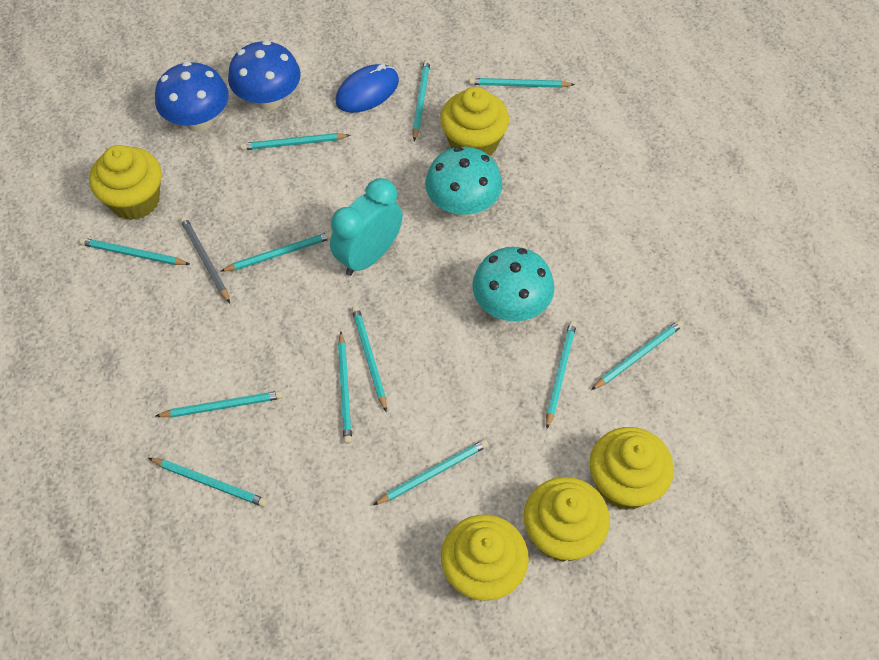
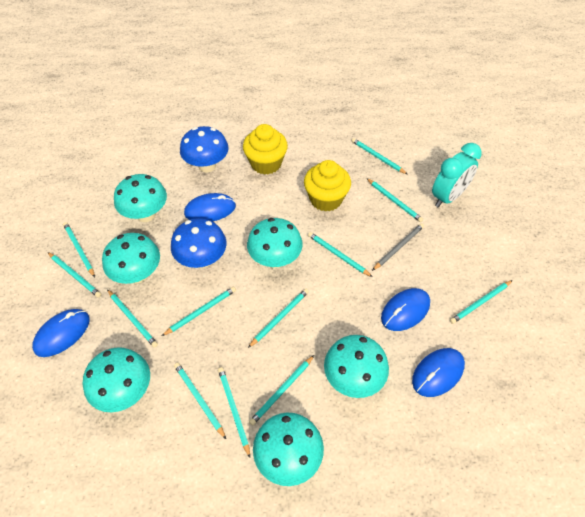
blue mouse: [336,64,399,113] = 1 -> [32,309,90,357] [184,193,236,222] [381,288,430,331] [412,348,465,397] = 4
turquoise mushroom: [425,146,503,218] [472,247,554,321] = 2 -> [83,347,150,412] [102,233,160,284] [114,174,167,222] [247,218,303,268] [253,413,324,486] [324,335,389,398] = 6
yellow cupcake: [89,145,161,220] [440,87,509,156] [441,515,529,601] [524,477,610,562] [589,427,674,510] = 5 -> [243,124,288,175] [304,160,351,212] = 2

